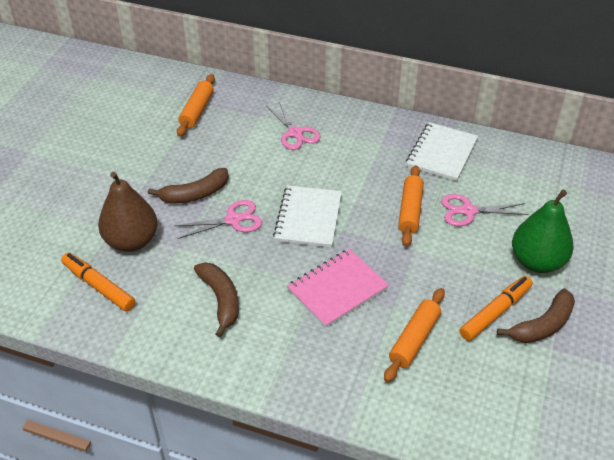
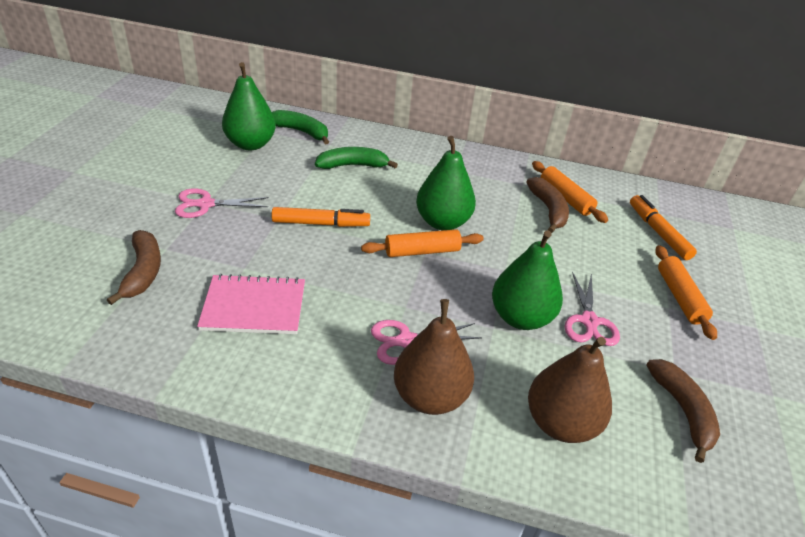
brown pear: [98,172,158,252] = 1 -> [394,299,474,415] [528,337,612,443] = 2
green banana: none = 0 -> [272,110,329,145] [315,147,398,169] = 2
green pear: [512,190,574,273] = 1 -> [222,62,276,150] [416,136,476,230] [492,230,563,330] = 3
white notebook: [273,185,342,248] [406,122,478,181] = 2 -> none = 0

